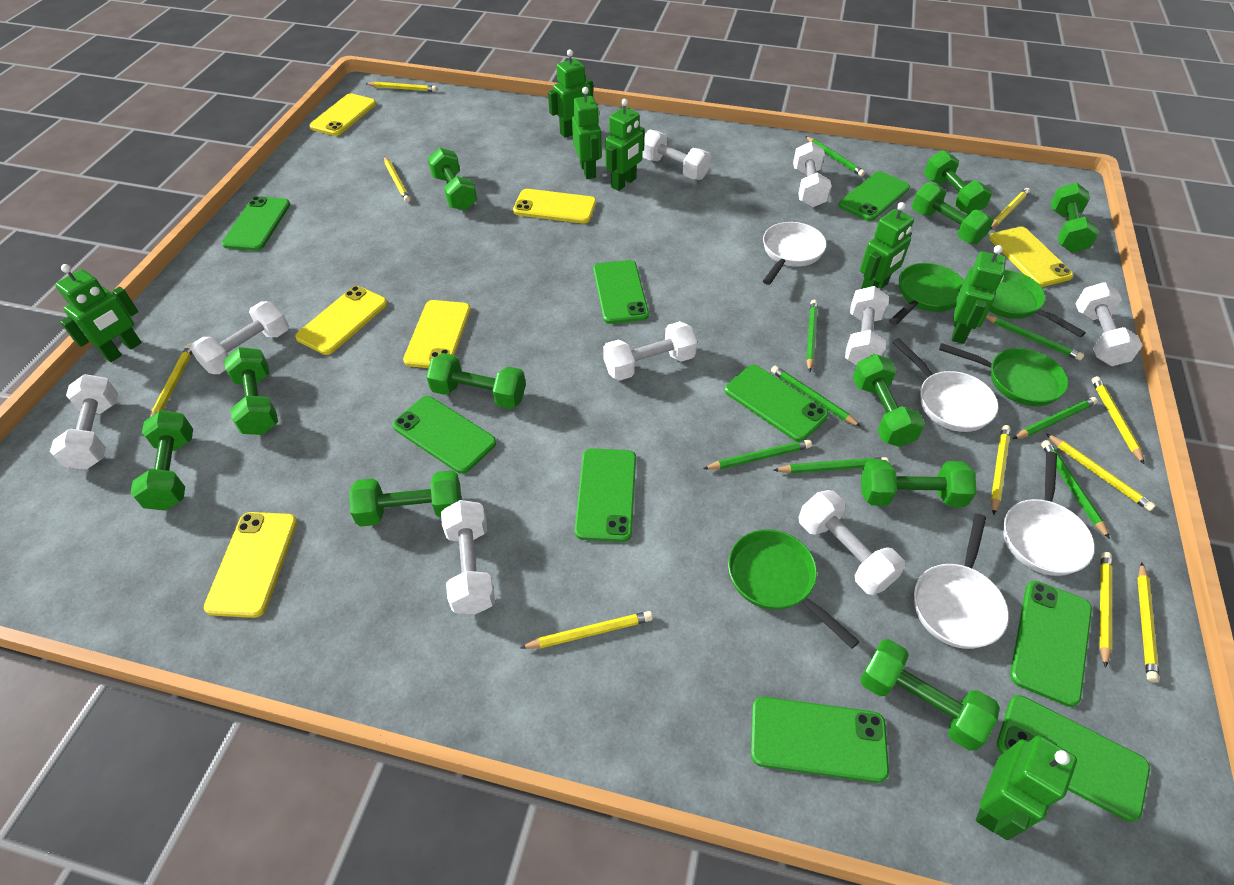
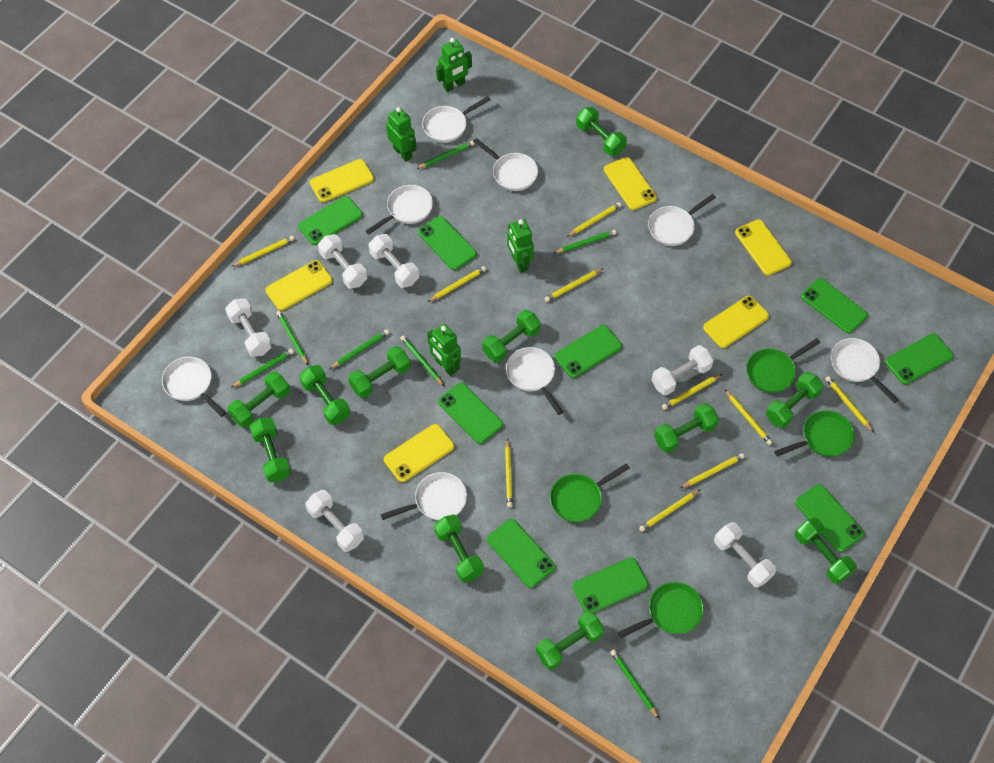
green pencil: [703,439,812,469] [771,365,861,427] [773,457,889,473] [805,136,865,176] [806,300,818,372] [986,315,1084,360] [1013,397,1098,439] [1041,440,1110,539] = 8 -> [231,349,294,388] [276,310,308,365] [330,329,389,369] [400,335,444,386] [416,141,475,169] [554,230,616,253] [610,649,659,719] = 7
green robot: [55,264,142,362] [548,50,593,138] [572,87,602,179] [605,99,645,191] [860,202,914,289] [952,245,1006,344] [976,736,1077,840] = 7 -> [386,107,417,162] [427,324,461,376] [436,38,472,92] [507,219,534,273] = 4
white dumbbell: [50,374,118,470] [190,301,289,374] [441,500,495,614] [603,321,697,381] [642,130,711,180] [793,141,832,207] [799,490,905,595] [845,286,889,366] [1075,282,1143,366] = 9 -> [225,298,272,357] [305,490,364,552] [318,234,367,289] [369,234,419,288] [652,345,714,395] [714,522,776,588] = 6
white pan: [763,222,827,285] [892,338,999,432] [914,514,1009,649] [1003,451,1095,576] = 4 -> [162,357,226,417] [366,185,433,235] [381,472,467,520] [422,96,491,143] [473,138,538,191] [506,347,563,415] [648,194,716,246] [831,338,898,403] = 8

